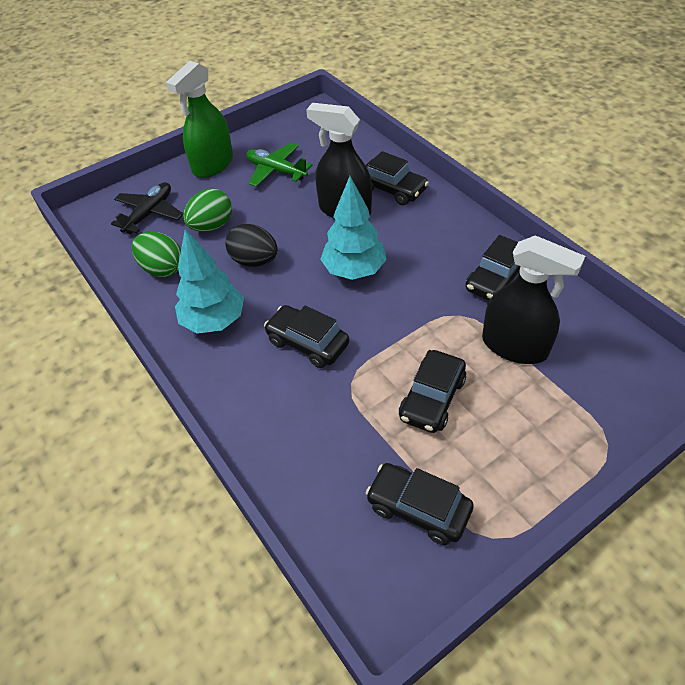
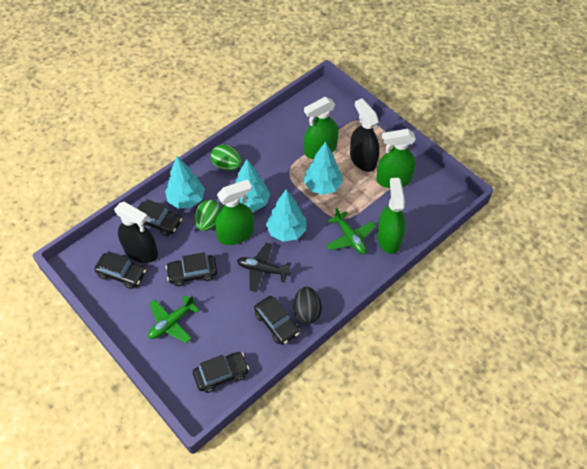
green plane: [246,143,313,187] = 1 -> [148,295,200,343] [326,208,376,254] = 2
green spray bottle: [166,61,233,178] = 1 -> [215,179,254,245] [304,97,338,159] [376,129,416,188] [377,178,406,254] = 4
turquoise tree: [175,229,244,334] [320,176,387,280] = 2 -> [165,156,205,209] [235,159,270,211] [266,189,306,242] [303,142,343,195] = 4

